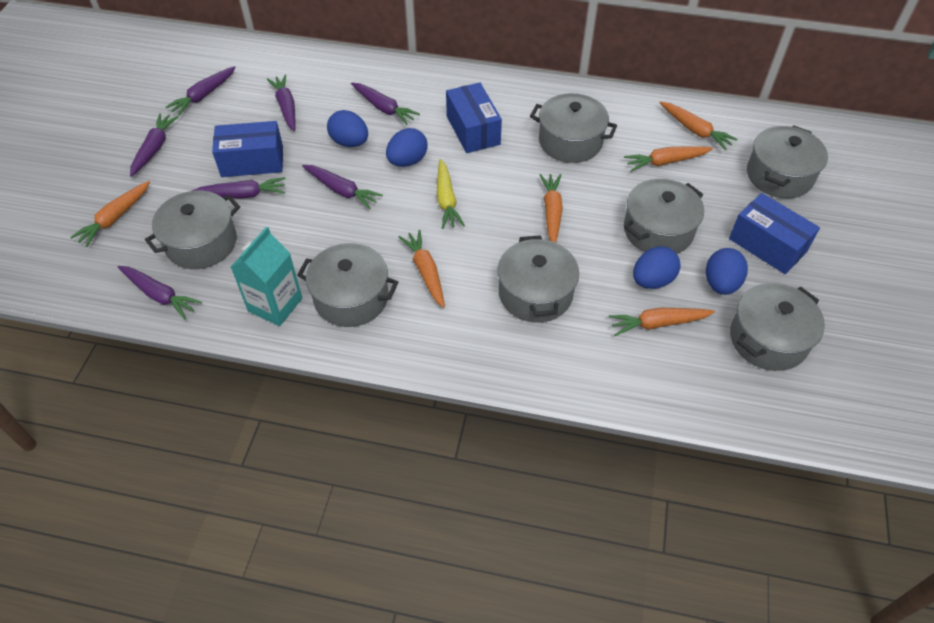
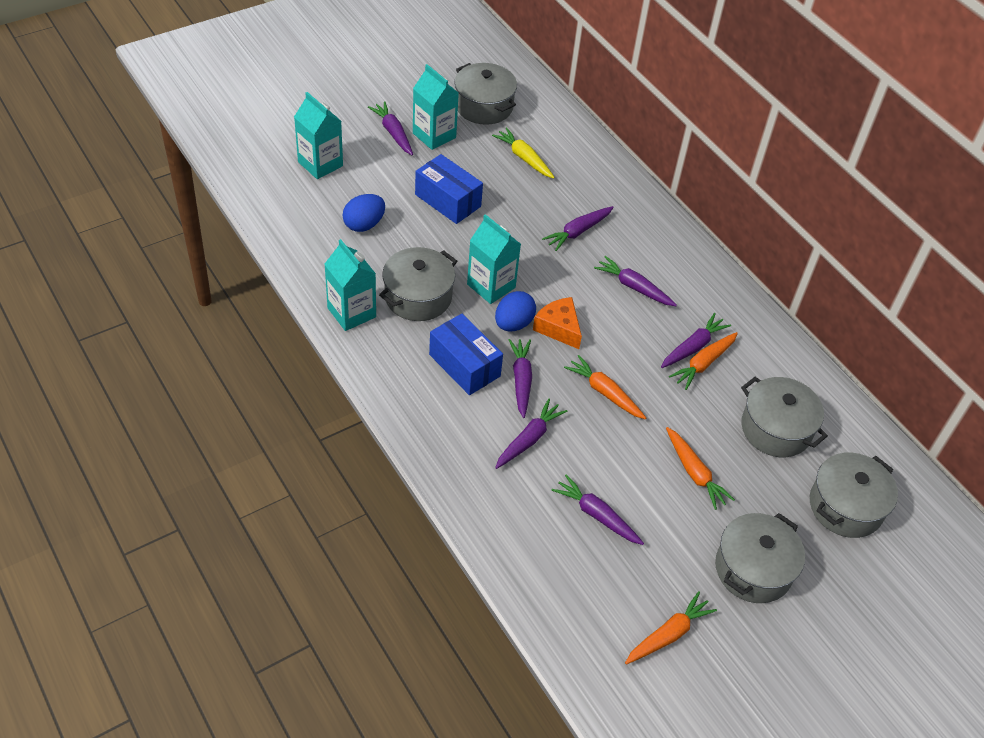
blue box: [212,121,283,177] [446,82,502,153] [729,193,820,274] = 3 -> [415,154,483,224] [429,313,503,395] = 2
blue egg: [327,110,368,147] [386,128,428,167] [633,246,681,289] [706,248,748,295] = 4 -> [342,194,385,232] [495,291,536,331] = 2
grey pot: [145,191,240,269] [297,243,398,327] [498,235,579,323] [530,93,617,163] [624,179,704,254] [730,283,825,371] [747,125,828,198] = 7 -> [379,247,457,321] [455,63,517,125] [715,513,805,603] [741,377,828,457] [810,453,898,538] = 5
orange carrot: [70,181,150,247] [399,230,445,308] [540,174,563,243] [609,308,715,336] [624,146,713,172] [660,101,738,150] = 6 -> [564,355,646,419] [625,591,717,665] [666,427,735,510] [669,332,738,390] = 4
orange cheese: none = 0 -> [533,297,582,349] = 1
turquoise carton: [231,227,302,326] = 1 -> [294,92,343,179] [325,239,376,331] [413,64,459,150] [467,214,521,304] = 4

